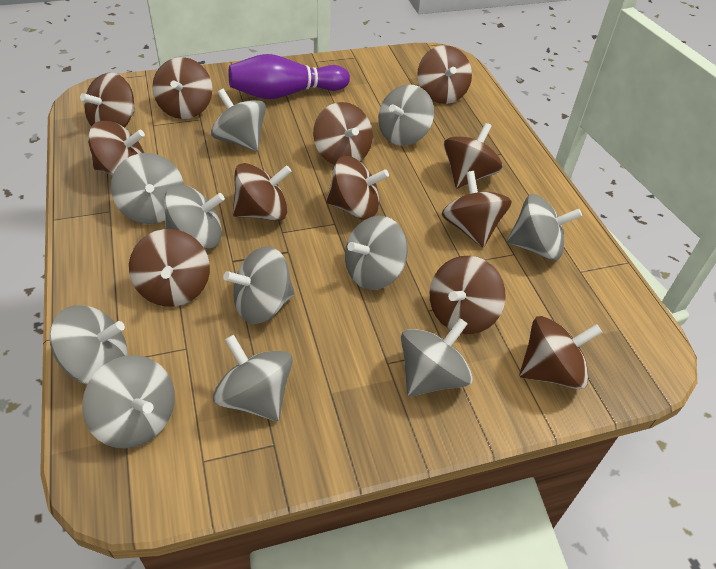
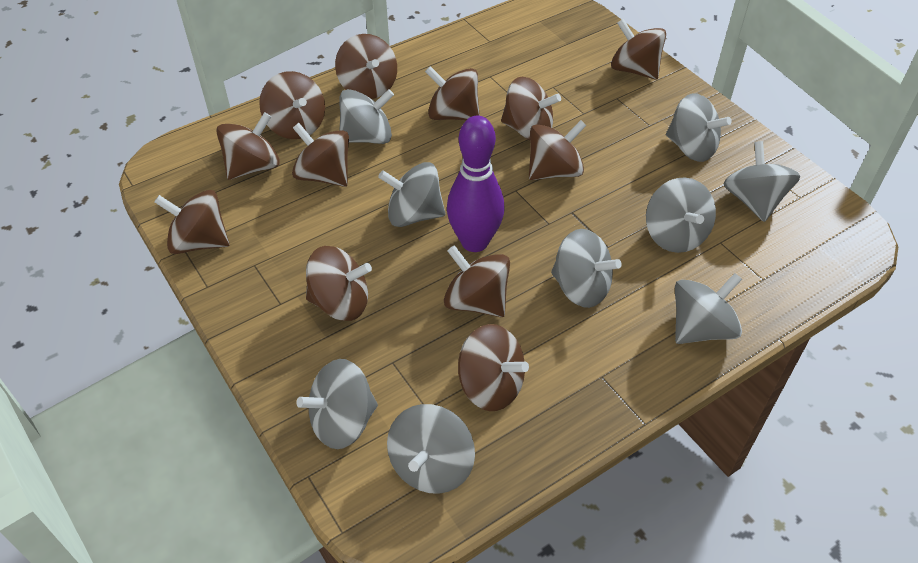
grey spinning top: [49,305,128,385] [82,355,175,448] [111,153,184,224] [164,185,225,249] [211,89,266,151] [213,335,293,421] [223,246,295,324] [345,216,408,290] [378,84,434,146] [401,318,473,396] [507,194,582,260] = 11 -> [297,359,378,449] [339,89,394,144] [378,162,446,227] [387,404,475,494] [551,229,622,308] [646,177,716,253] [666,93,732,162] [675,273,742,344] [724,141,800,222] = 9

